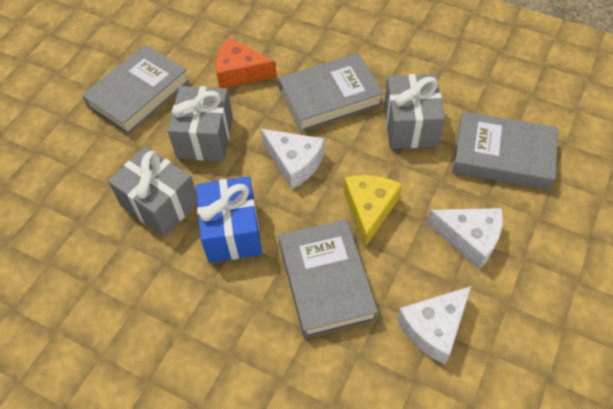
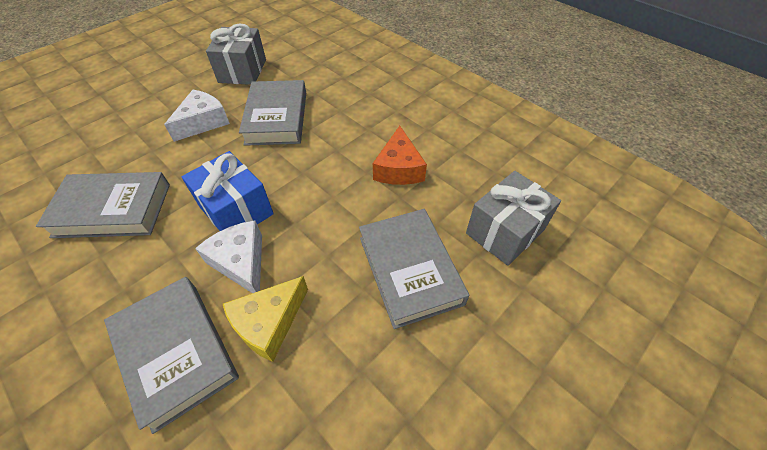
grey gift: [108,147,197,237] [168,86,233,161] [384,74,445,149] = 3 -> [206,23,266,85] [466,171,561,266] = 2
white cheese: [261,129,324,189] [397,286,471,364] [427,208,503,270] = 3 -> [164,90,230,142] [195,221,262,293] = 2

